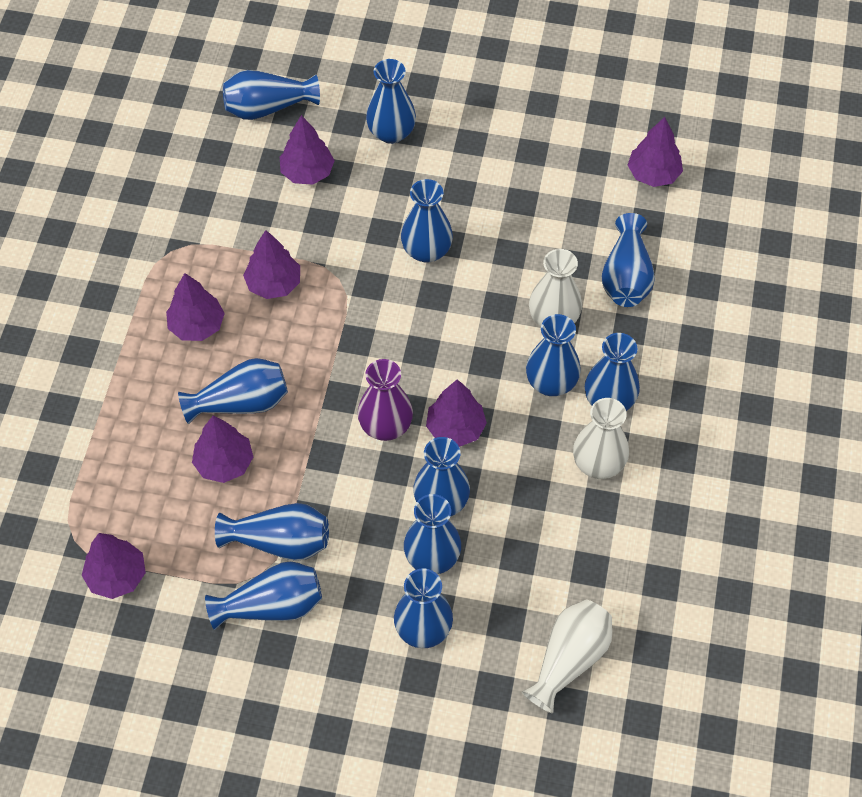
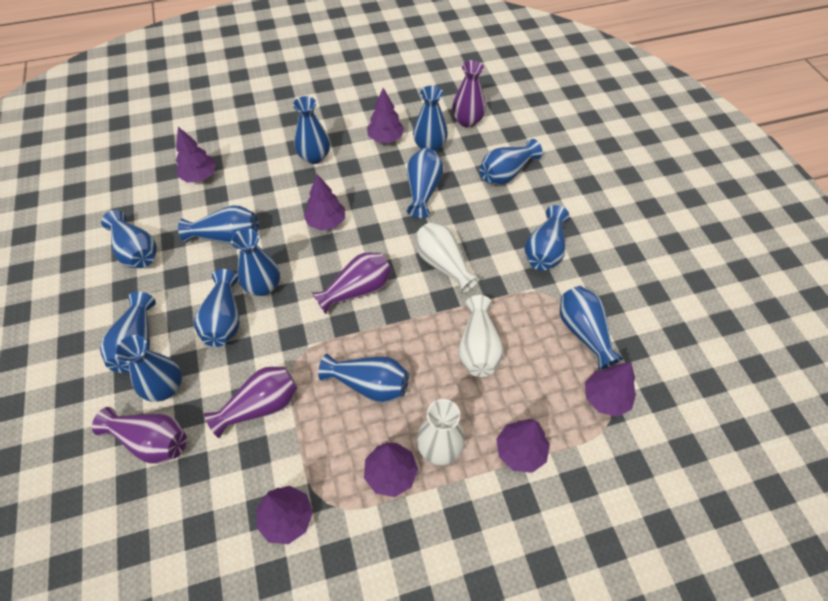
blue vase: [178,358,288,424] [205,561,322,630] [215,503,329,561] [223,70,320,120] [366,59,416,144] [394,568,453,648] [401,179,453,263] [404,494,461,574] [413,437,470,517] [526,314,581,396] [585,333,640,411] [602,213,655,307] = 12 -> [100,291,156,373] [101,210,157,268] [115,335,182,402] [178,205,259,244] [194,269,240,347] [231,229,280,296] [293,96,330,164] [318,354,409,403] [407,148,443,218] [413,85,448,152] [480,139,542,185] [525,205,569,271] [560,286,624,370] = 13
purple vase: [358,359,413,441] = 1 -> [92,407,187,464] [204,367,298,438] [312,253,392,314] [452,60,486,128] = 4

